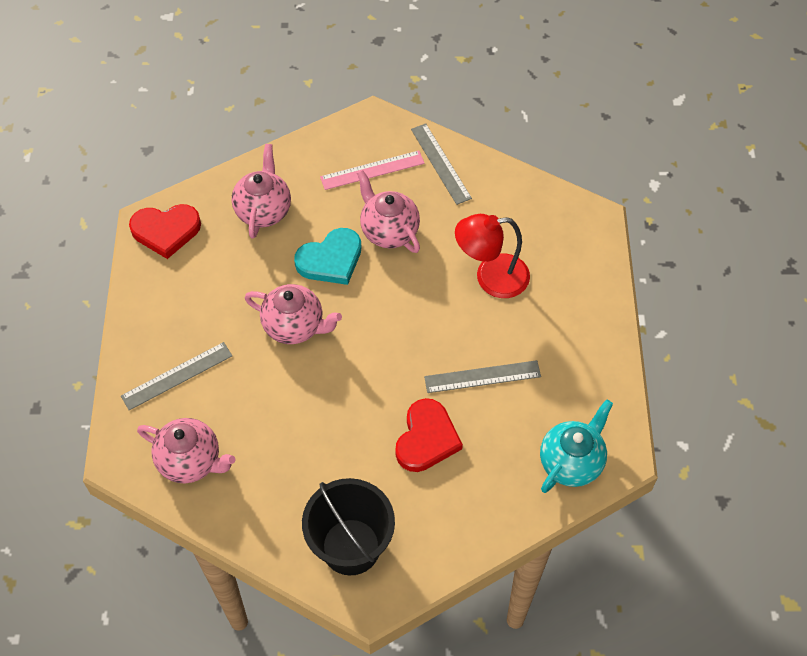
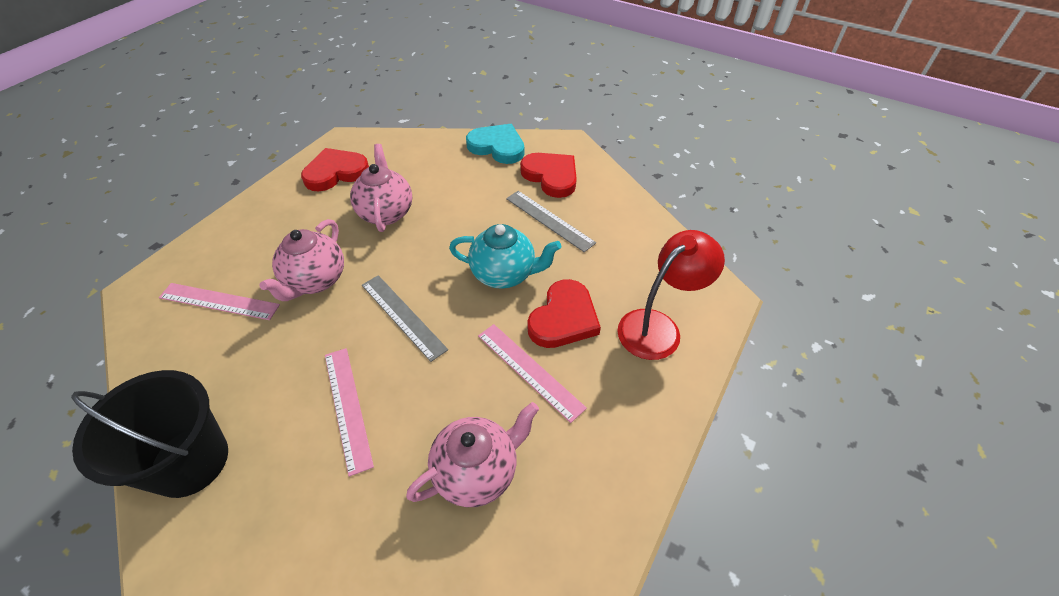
grey ruler: [121,342,232,410] [411,123,472,205] [424,360,541,393] = 3 -> [362,275,448,362] [506,191,596,252] = 2
pink ruler: [320,150,425,190] = 1 -> [159,283,280,320] [325,348,374,477] [478,324,587,423] = 3
pink teapot: [137,418,235,483] [231,144,291,238] [245,284,342,344] [357,170,420,253] = 4 -> [259,219,344,301] [350,144,412,232] [406,402,539,507] = 3
red heart: [129,204,201,259] [395,398,463,472] = 2 -> [301,148,369,191] [520,153,577,198] [527,279,601,348] = 3

